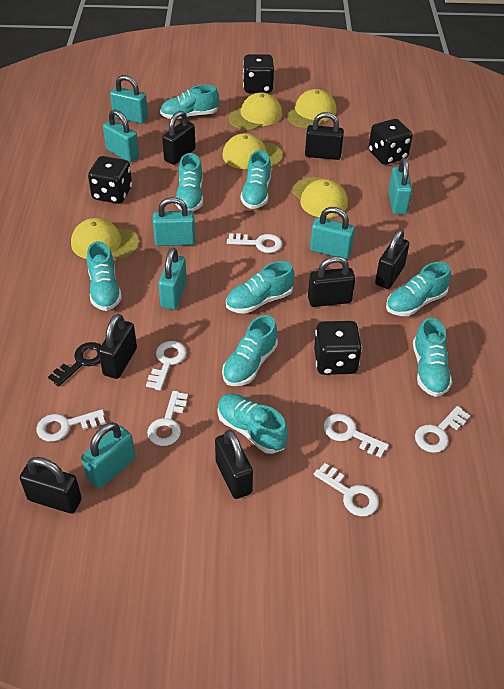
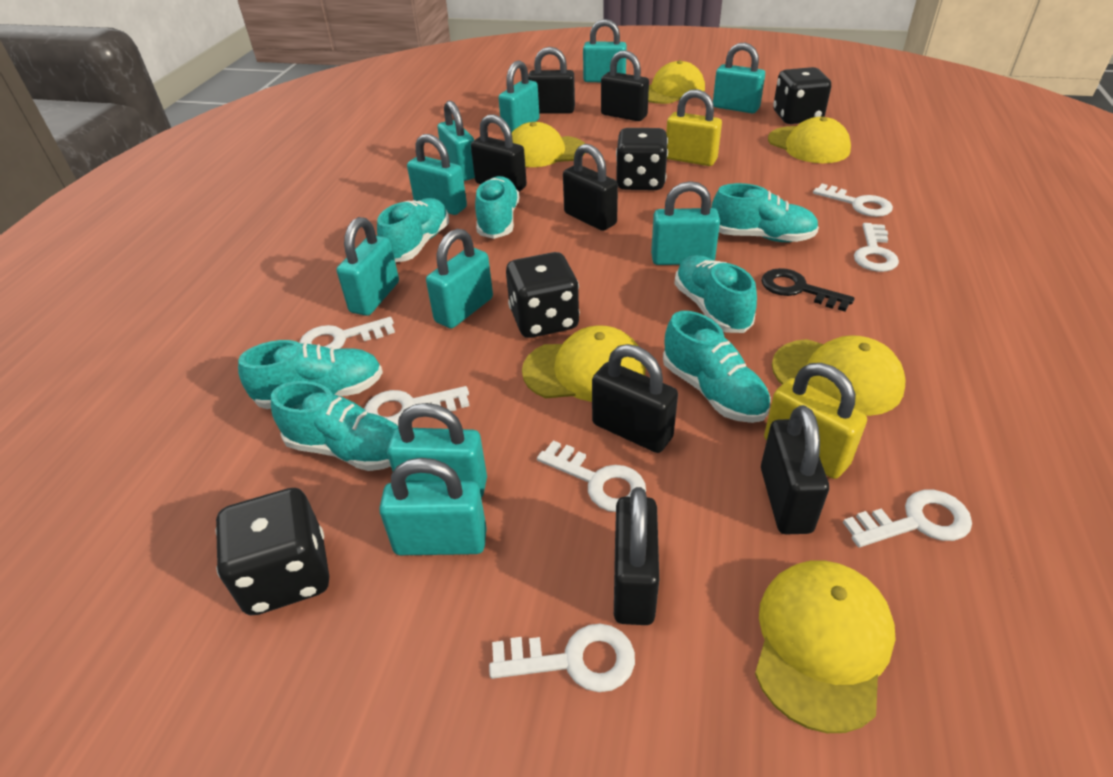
turquoise padlock: [81,422,135,489] [103,109,139,162] [110,75,148,124] [153,197,195,246] [158,248,187,310] [310,207,355,259] [388,158,412,214] = 7 -> [337,217,399,316] [379,458,487,555] [387,403,487,498] [407,134,467,215] [426,229,493,329] [437,101,475,181] [498,61,540,133] [583,19,627,82] [651,181,720,265] [713,43,765,113] = 10
turquoise shoe: [87,241,122,311] [160,84,219,119] [176,153,203,211] [218,394,288,454] [222,315,278,386] [226,261,295,314] [241,150,271,209] [386,262,451,316] [413,317,452,397] = 9 -> [238,340,383,409] [271,381,398,471] [377,198,449,262] [475,176,520,239] [663,311,771,423] [674,255,757,333] [711,183,819,242] = 7
yellow cap: [71,218,139,259] [222,133,283,169] [229,93,282,130] [287,89,337,128] [292,177,348,218] = 5 -> [512,122,585,167] [522,325,645,402] [648,60,705,104] [755,560,896,733] [768,117,851,163] [772,335,906,416] = 6
yellow padlock: none = 0 -> [666,89,722,166] [764,363,867,479] = 2

